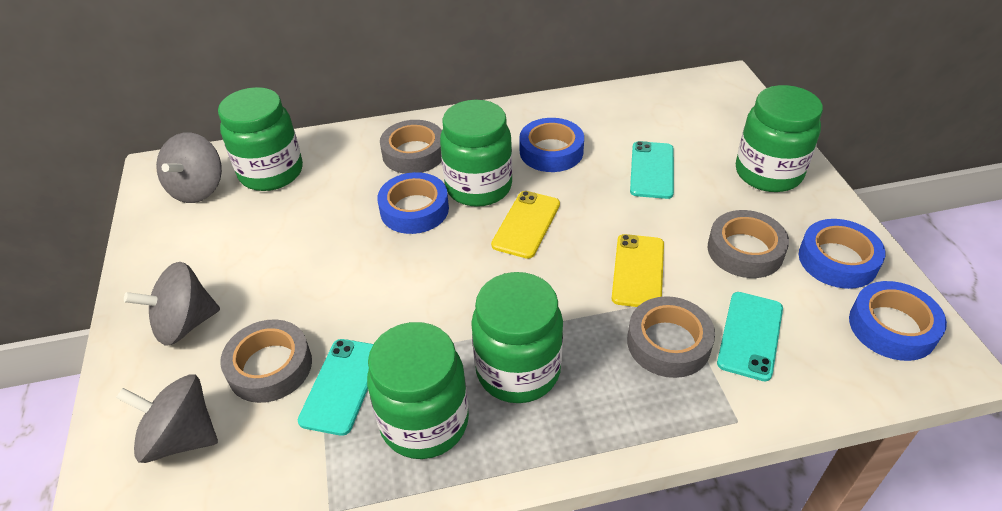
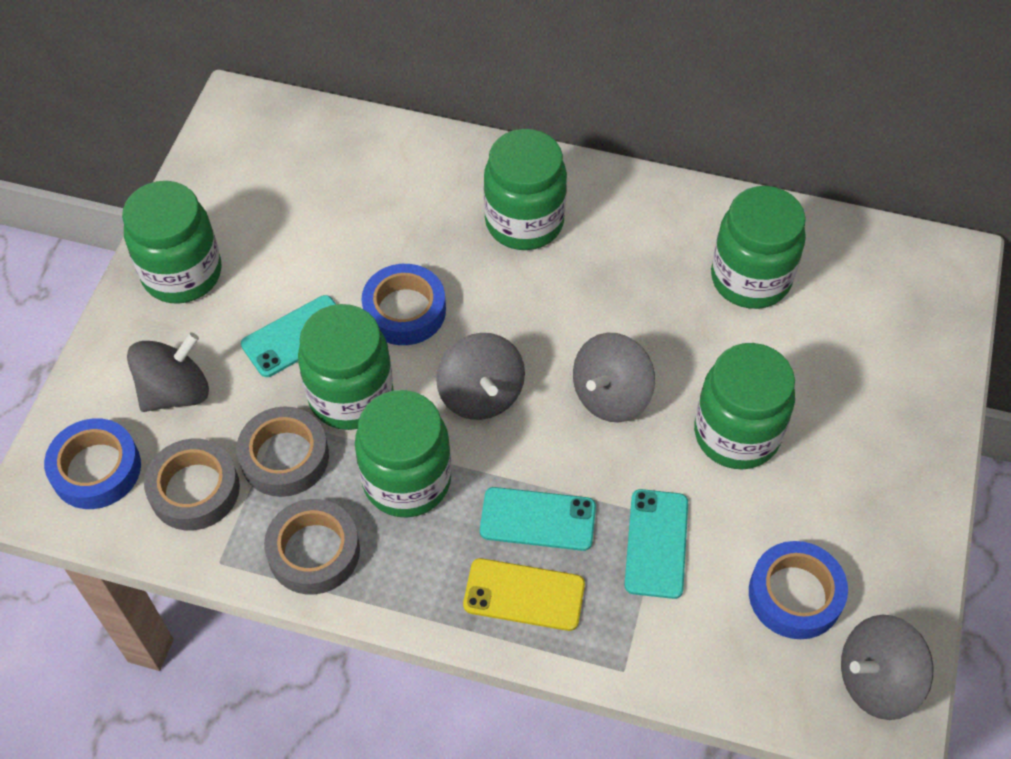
blue tape: [377,172,449,234] [519,118,584,172] [799,219,886,289] [849,281,947,361] = 4 -> [44,418,141,509] [361,264,446,345] [749,541,848,639] = 3
green jar: [218,87,303,191] [367,322,469,459] [440,100,513,207] [471,272,563,403] [736,85,823,192] = 5 -> [122,181,222,304] [298,304,394,430] [355,390,451,518] [484,129,567,250] [694,343,795,470] [711,186,806,309] = 6
grey spinning top: [116,374,218,463] [124,262,220,345] [156,132,222,203] = 3 -> [127,332,209,412] [436,333,525,420] [573,333,655,422] [841,615,933,720] = 4
grey tape: [220,320,312,403] [380,120,442,174] [627,296,715,378] [708,210,789,278] = 4 -> [144,439,240,530] [237,406,329,497] [264,499,360,595] = 3
yellow phone: [491,191,560,259] [612,234,664,307] = 2 -> [463,558,585,631] = 1

